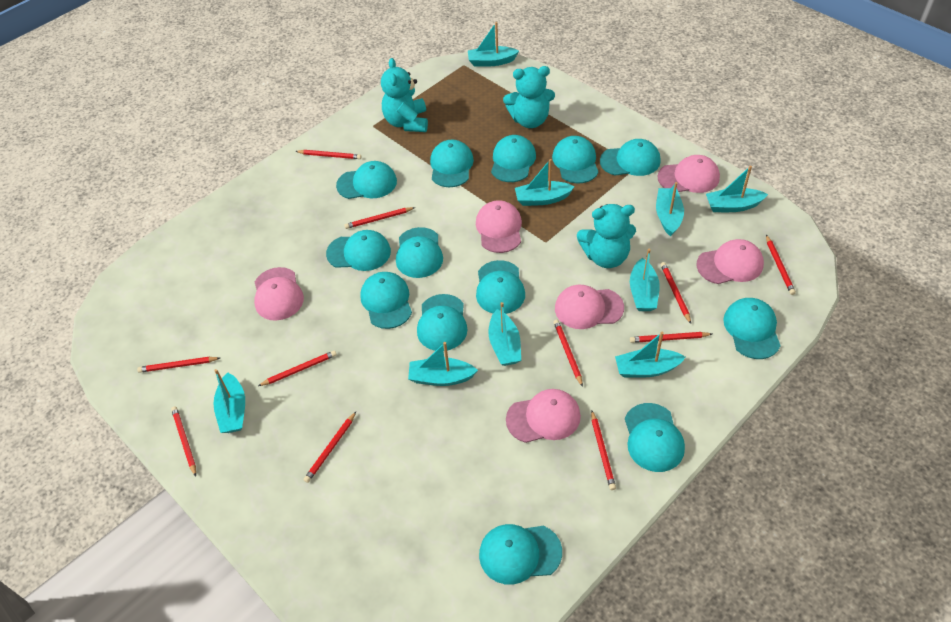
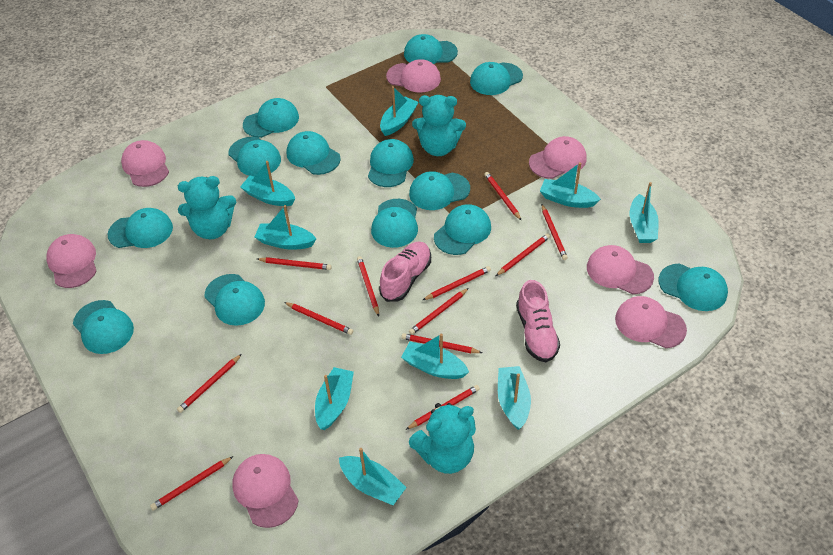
pink cap: [254,267,304,321] [476,200,522,253] [506,389,581,443] [555,285,624,329] [657,155,720,193] [697,239,764,284] = 6 -> [46,234,97,288] [121,140,169,187] [232,454,299,528] [386,59,441,93] [529,136,587,179] [587,245,654,294] [615,296,687,348] = 7
pink shoe: none = 0 -> [379,242,431,302] [516,280,560,362] = 2
red pencil: [137,357,220,373] [171,406,196,477] [258,350,337,386] [295,150,362,159] [304,412,356,483] [344,207,415,229] [553,320,583,387] [591,411,616,490] [630,332,712,343] [660,262,691,324] [766,235,796,295] = 11 -> [150,456,233,510] [177,354,242,413] [257,257,332,270] [284,302,353,335] [357,256,379,317] [401,333,483,353] [405,385,480,430] [409,288,469,335] [423,266,491,300] [484,172,522,221] [496,233,550,276] [542,205,568,260] = 12

